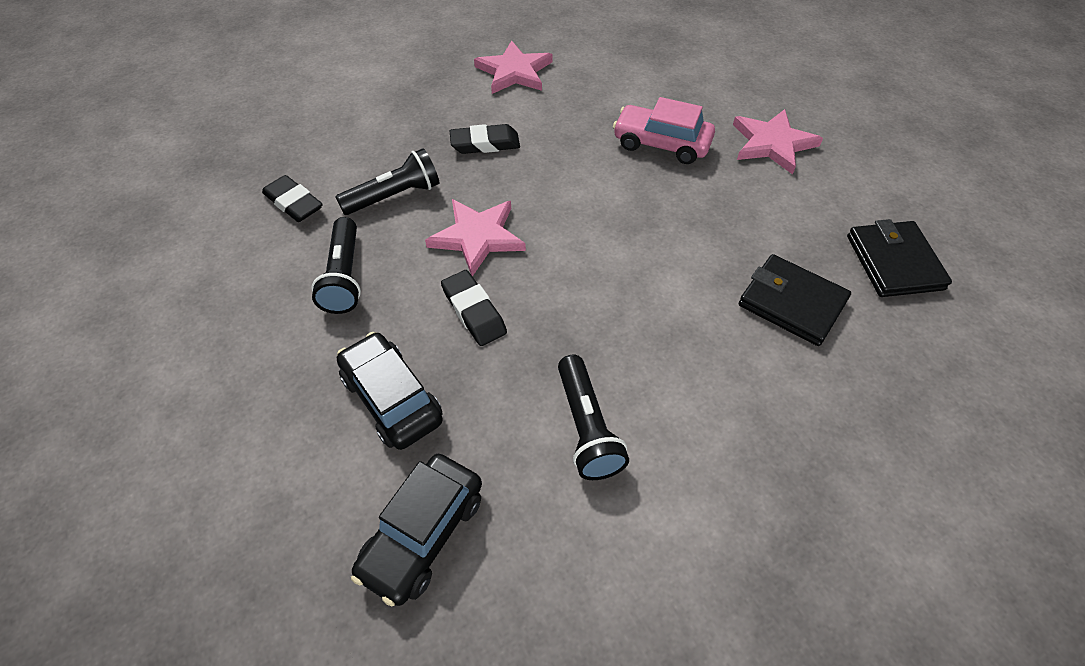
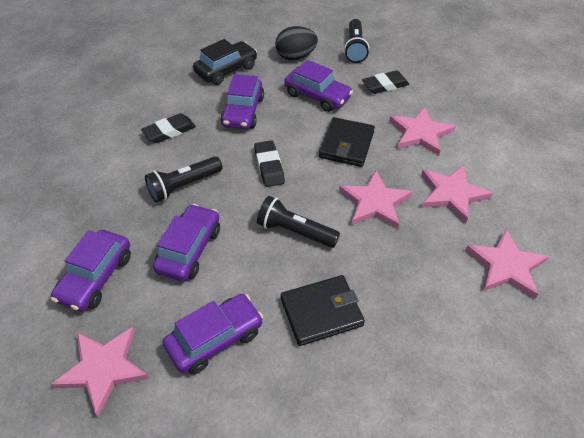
black car: [337,332,443,450] [351,454,482,607] = 2 -> [193,39,257,85] = 1
black egg: none = 0 -> [275,26,318,60] = 1
pink car: [613,97,715,164] = 1 -> none = 0
pink star: [425,199,526,276] [474,40,553,94] [733,109,823,175] = 3 -> [51,327,149,417] [339,170,413,229] [389,106,456,156] [421,165,493,223] [465,229,549,299] = 5
purple car: none = 0 -> [51,230,131,312] [153,204,220,281] [163,294,263,374] [221,74,264,129] [284,60,353,112] = 5

